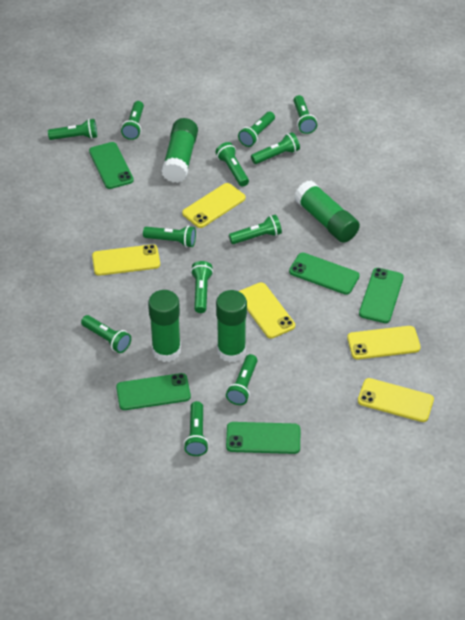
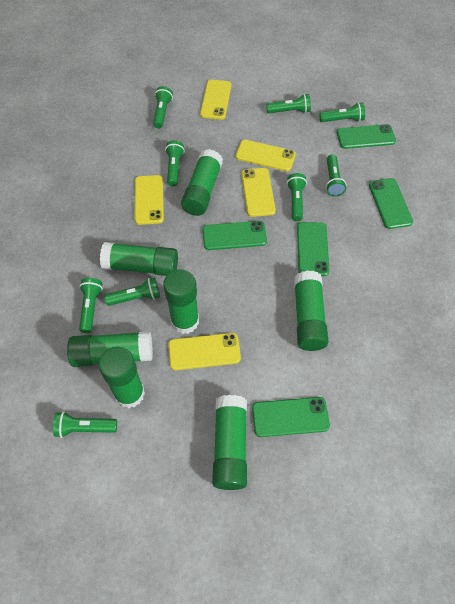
green flashlight: [48,119,97,140] [81,315,131,353] [121,101,144,140] [143,226,196,248] [184,401,209,456] [191,261,213,313] [216,142,249,187] [226,354,258,405] [229,214,282,244] [238,112,275,147] [251,132,300,164] [293,95,317,134] = 12 -> [53,411,117,438] [79,278,103,333] [104,277,160,306] [153,86,173,129] [165,140,185,186] [266,94,311,113] [287,173,307,221] [319,102,365,122] [326,154,346,197] = 9
green glue stick: [148,290,181,362] [161,118,198,183] [216,290,247,362] [294,181,360,243] = 4 -> [67,331,153,367] [99,347,145,408] [100,242,178,276] [163,269,199,334] [181,149,223,216] [212,395,247,490] [294,270,328,351] = 7

